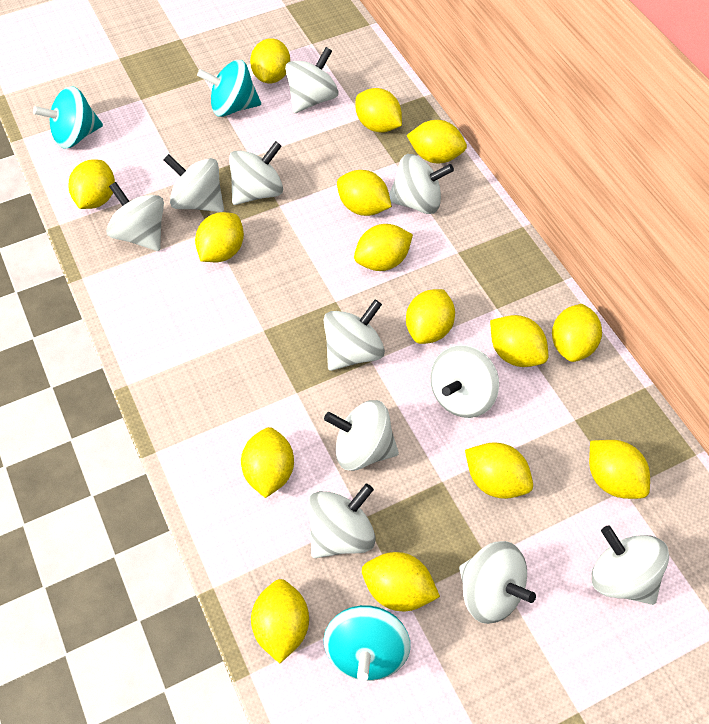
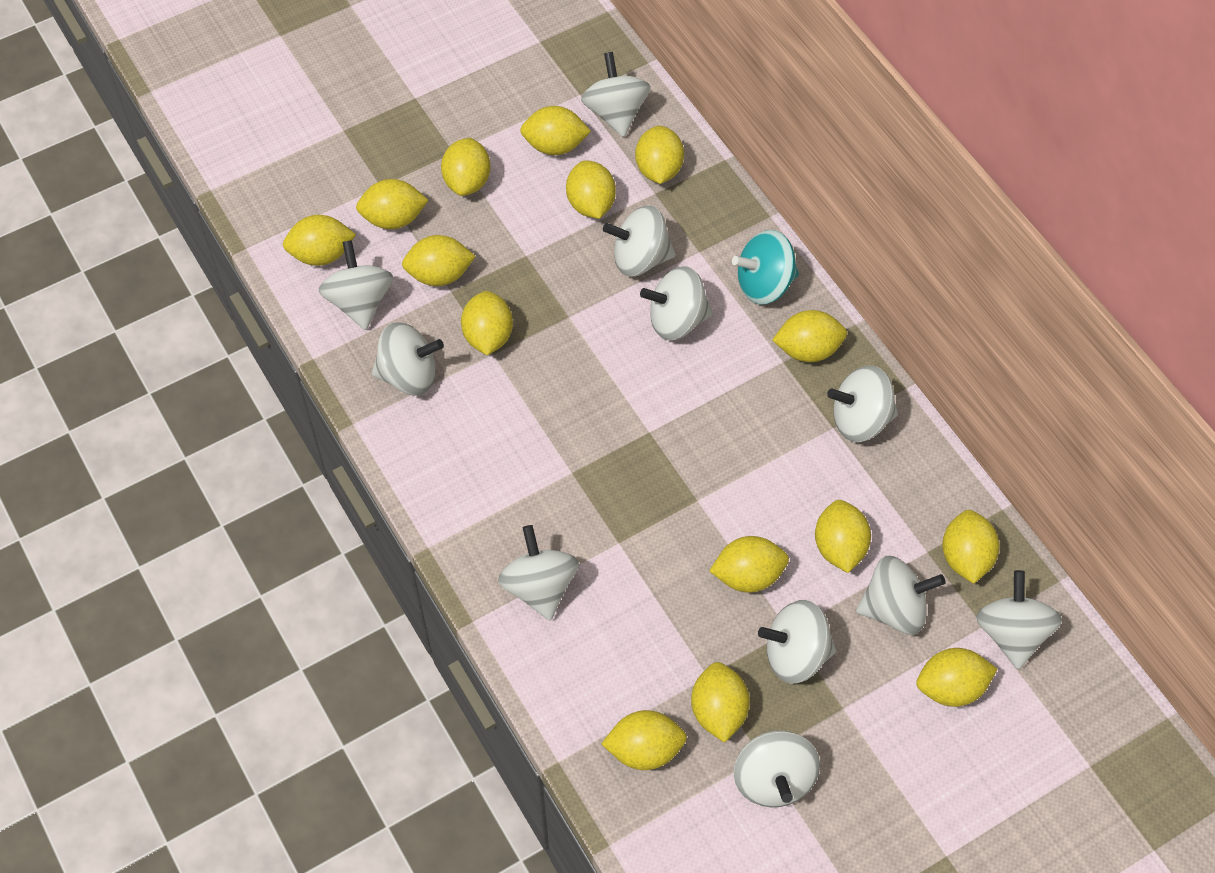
turquoise spinning top: [33,86,103,149] [197,60,261,117] [323,605,410,681] = 3 -> [732,230,799,305] = 1

